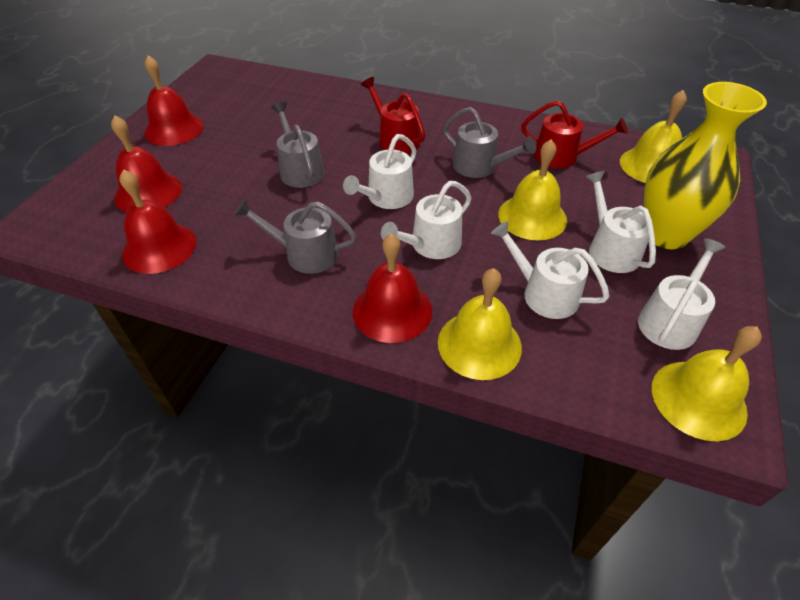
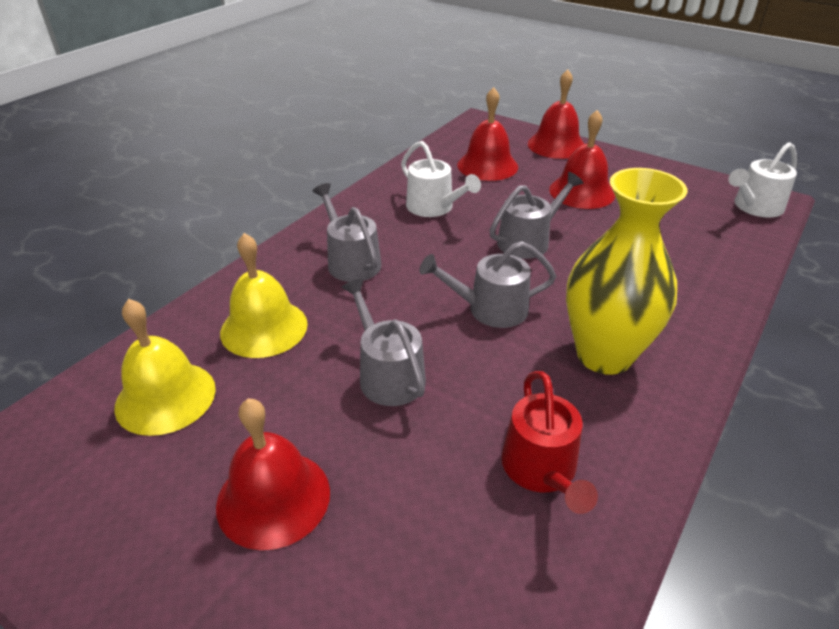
grey watering can: [234,199,357,274] [271,102,324,188] [443,107,537,178] = 3 -> [313,183,382,282] [342,278,426,406] [419,241,556,328] [489,172,583,259] = 4
red watering can: [361,77,425,154] [521,100,628,168] = 2 -> [501,371,598,514] = 1
white watering can: [343,134,416,209] [381,181,472,259] [491,221,610,319] [586,171,656,273] [638,238,726,350] = 5 -> [401,141,481,217] [728,142,797,218] = 2
yellow bell: [438,268,522,380] [498,139,567,240] [620,90,687,183] [652,326,762,441] = 4 -> [114,299,216,436] [220,233,308,358] = 2

